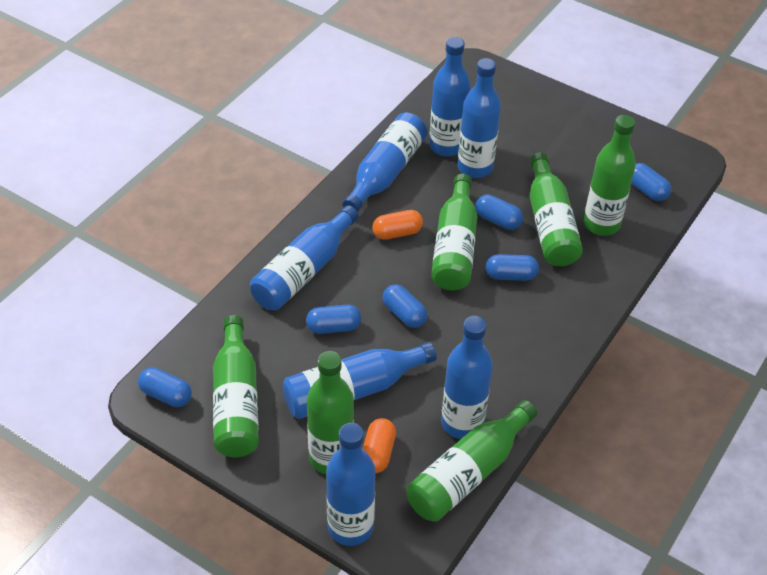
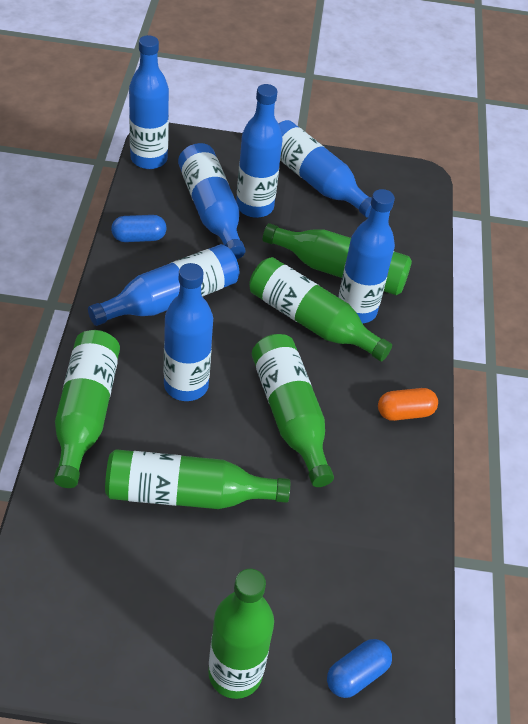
blue capsule: [138,367,192,407] [306,304,361,334] [383,284,427,328] [475,194,523,230] [486,254,539,281] [631,163,671,201] = 6 -> [111,215,167,242] [327,639,392,698] = 2
orange capsule: [363,418,396,473] [372,210,423,240] = 2 -> [378,388,438,421] = 1

